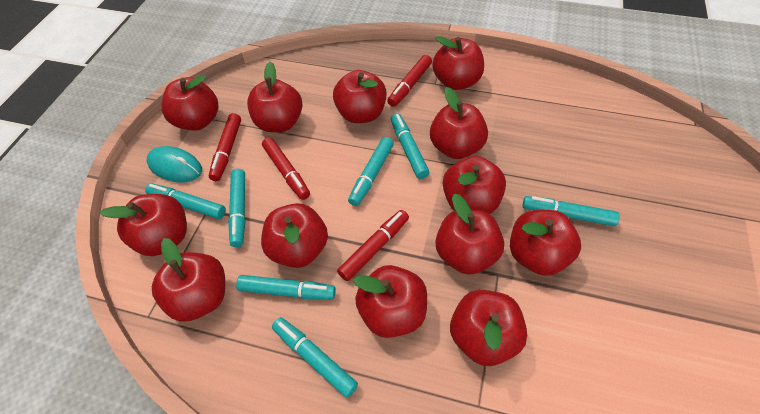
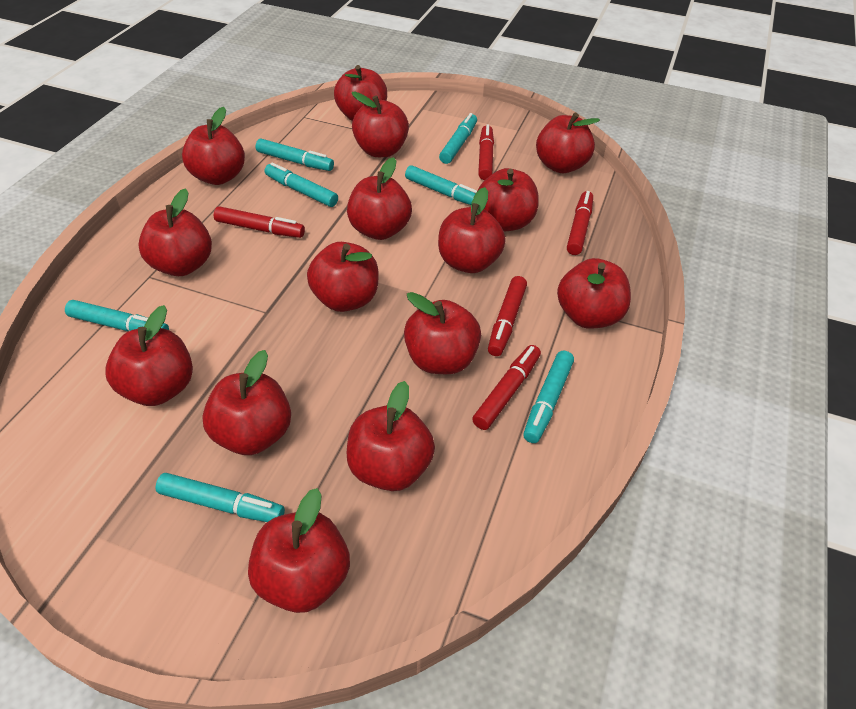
red apple: [100,194,187,256] [152,238,225,322] [162,75,219,131] [247,62,302,132] [261,203,328,268] [333,70,387,123] [353,265,427,338] [430,87,488,159] [432,36,484,90] [436,194,504,275] [443,156,506,214] [450,290,527,366] [510,210,581,276] = 13 -> [105,305,193,406] [138,188,212,276] [182,107,245,185] [202,350,291,455] [248,488,350,613] [307,242,379,312] [334,65,387,121] [346,381,435,491] [347,157,412,240] [352,92,409,157] [404,292,481,374] [438,187,506,273] [477,168,539,231] [536,113,600,173] [557,258,631,329] = 15
red marker: [208,113,241,181] [262,137,310,200] [337,210,409,281] [387,55,432,107] = 4 -> [213,206,305,238] [472,345,541,430] [478,124,494,180] [488,276,527,356] [567,191,593,255] = 5
turquoise mouse: [147,146,202,183] = 1 -> none = 0

